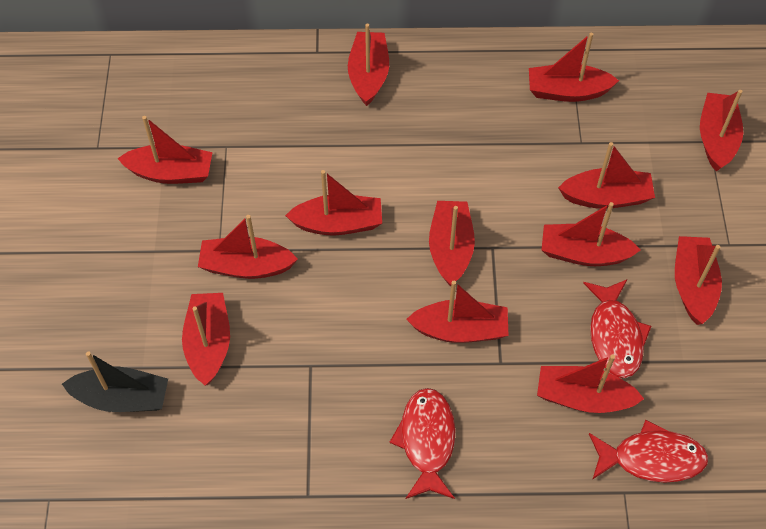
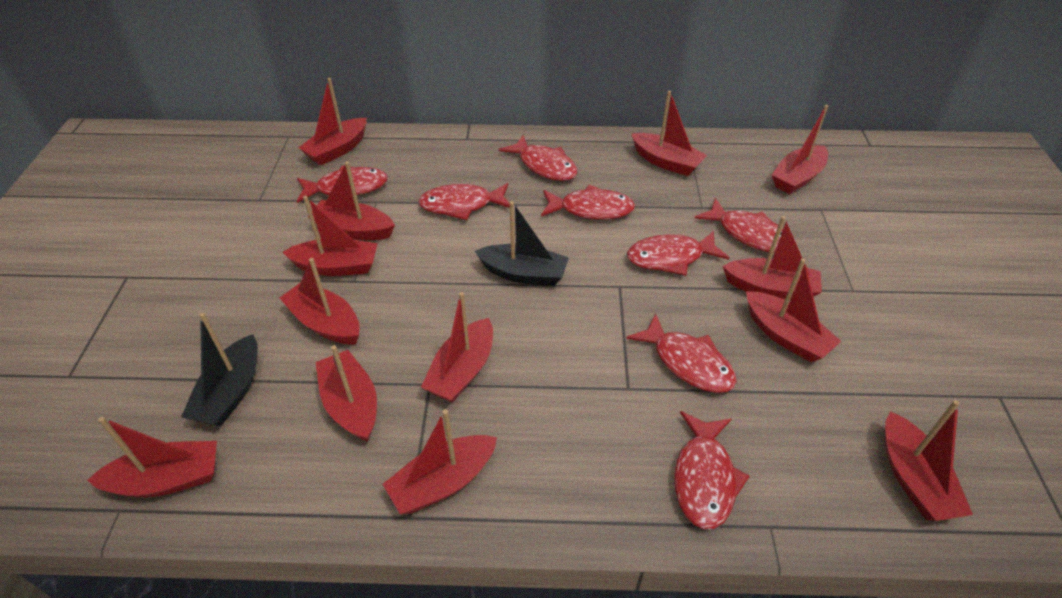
black boat: [62,351,168,412] = 1 -> [181,313,258,426] [475,201,569,286] = 2
red fish: [389,388,456,499] [583,280,651,378] [589,420,708,483] = 3 -> [297,165,388,203] [418,183,510,220] [499,135,577,181] [541,185,635,220] [626,313,737,393] [627,231,729,276] [674,411,750,530] [695,198,783,253] = 8

